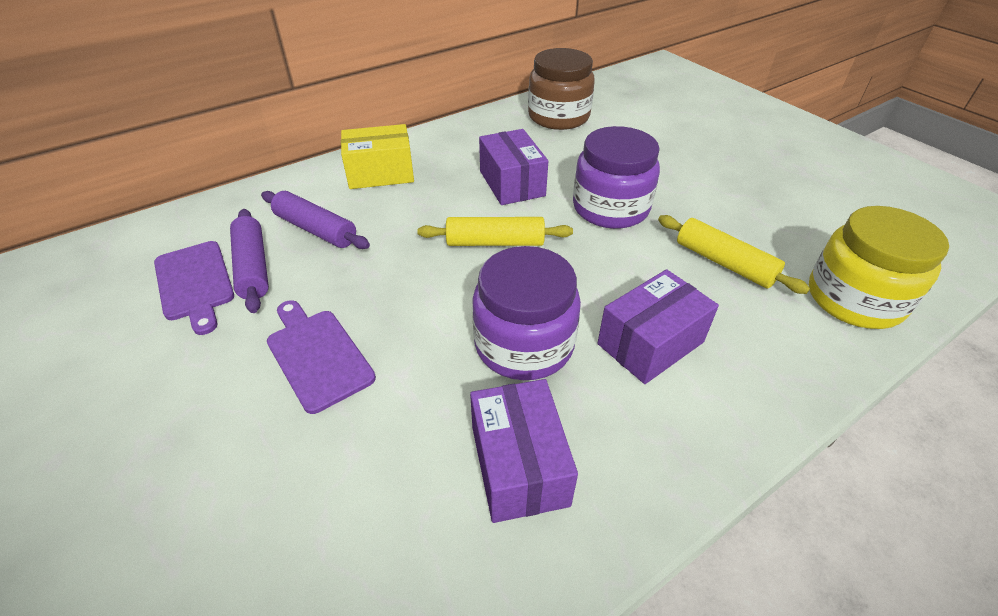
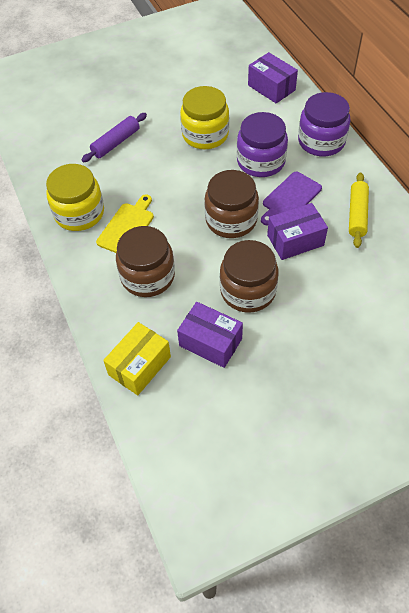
brown jar: [528,48,595,130] = 1 -> [116,226,175,297] [204,170,259,238] [220,240,278,313] = 3
purple cutting board: [154,241,234,335] [267,300,376,414] = 2 -> [261,172,322,225] = 1
purple rolling pin: [230,209,269,313] [261,191,370,249] = 2 -> [82,113,147,162] = 1
yellow cutting board: none = 0 -> [96,194,154,253] = 1
yellow jar: [809,206,949,329] = 1 -> [46,164,104,231] [180,86,229,149] = 2
yellow rolling pin: [417,217,573,246] [658,215,810,294] = 2 -> [349,173,369,248] = 1

